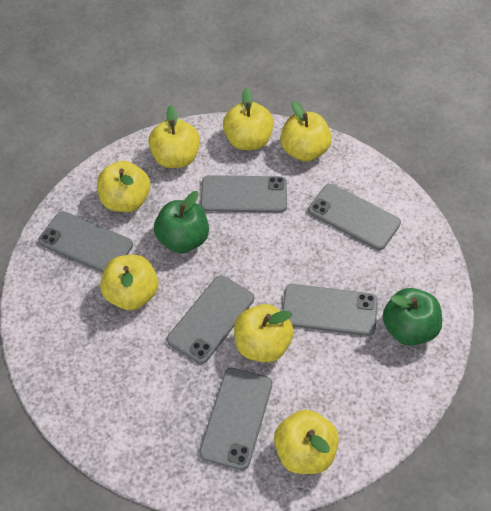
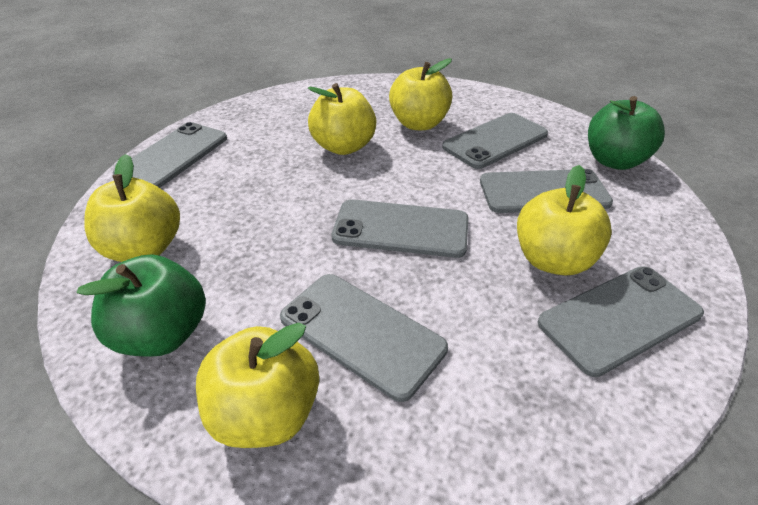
yellow apple: [97,161,150,212] [100,255,158,310] [148,105,200,168] [223,88,274,150] [234,304,294,362] [274,410,339,474] [280,101,332,162] = 7 -> [84,154,180,262] [196,323,319,448] [308,83,376,155] [389,59,452,130] [517,165,612,276] = 5

